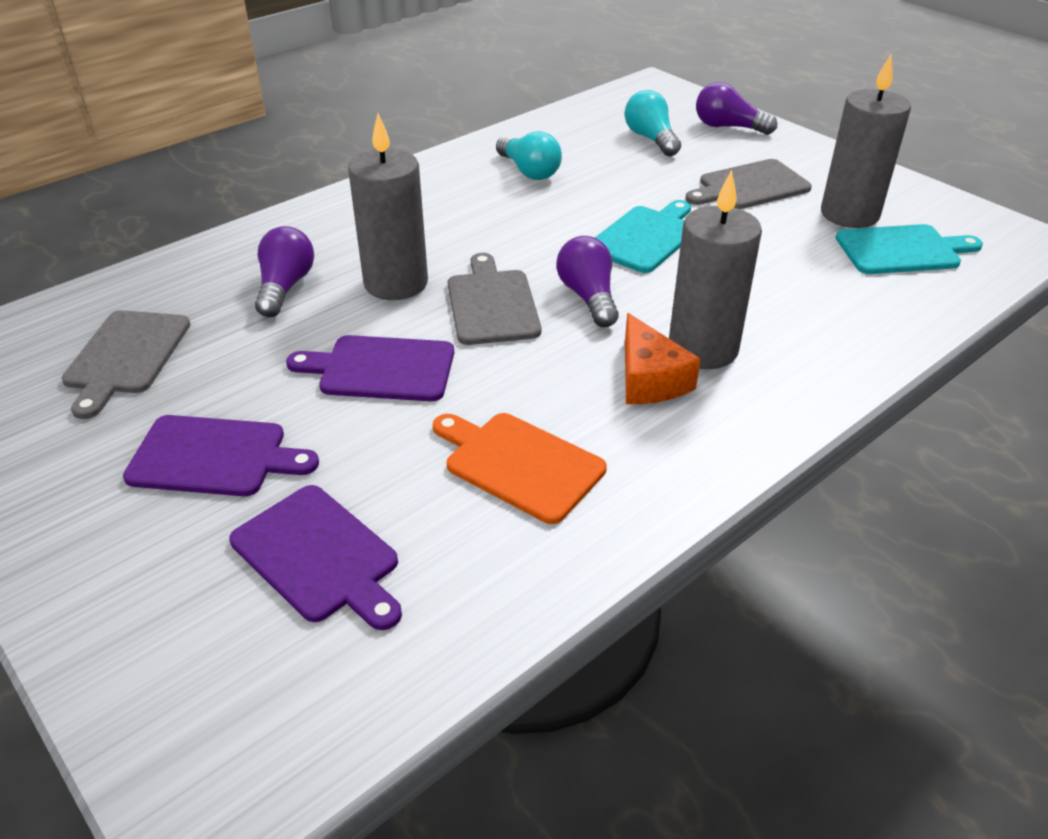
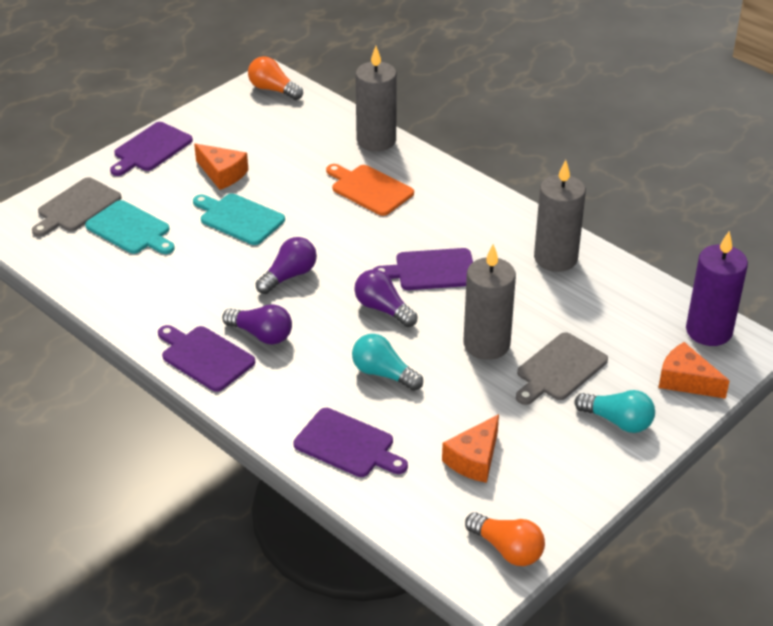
grey cutting board: [61,310,191,419] [448,253,541,345] [685,159,812,209] = 3 -> [32,177,121,237] [516,332,608,405] = 2
orange cheese: [625,313,701,404] = 1 -> [194,143,248,190] [442,414,499,483] [658,342,729,399] = 3
orange light bulb: none = 0 -> [248,56,303,100] [465,512,545,566] = 2
purple candle: none = 0 -> [686,231,748,346] = 1
purple cutting board: [123,415,319,496] [229,485,402,630] [286,335,454,401] = 3 -> [110,122,193,176] [158,325,255,392] [293,408,408,477] [374,248,473,290] = 4

